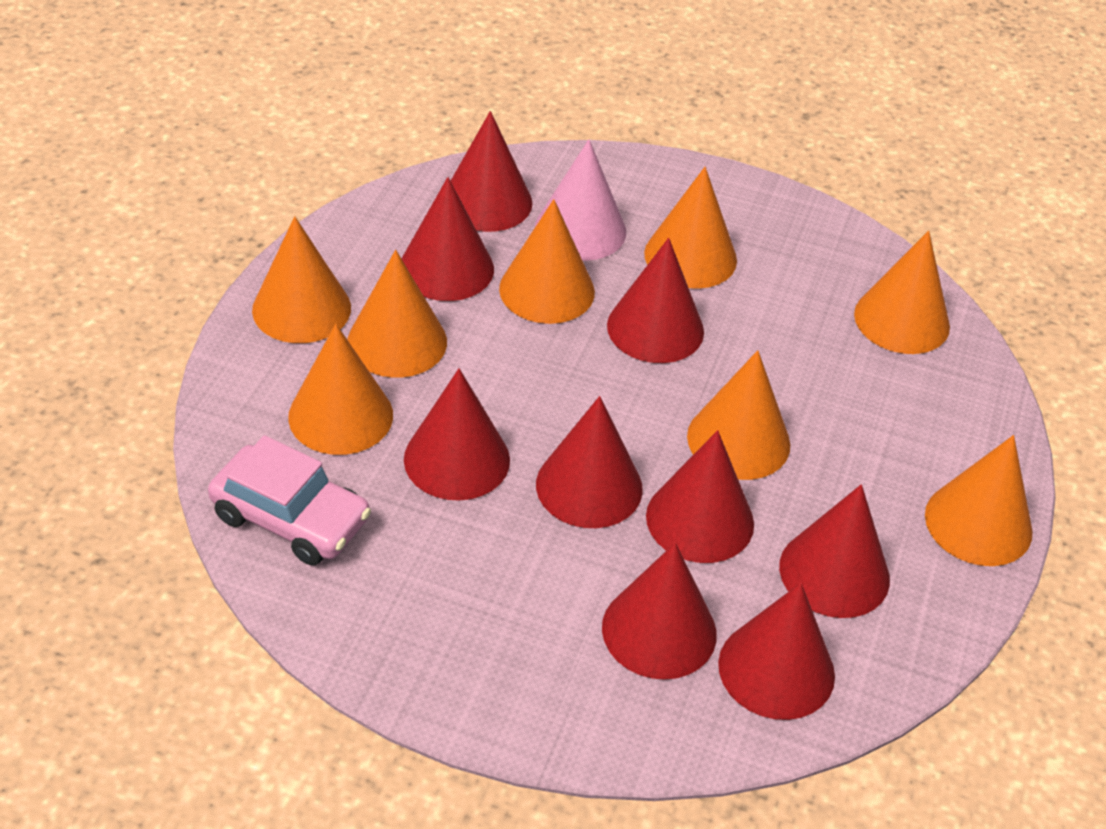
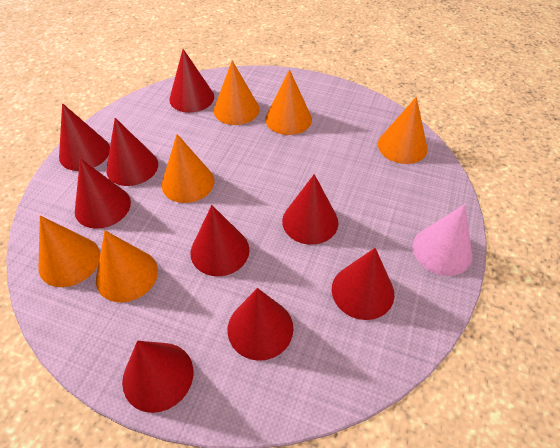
orange cone: [252,216,351,343] [288,324,393,455] [348,250,447,378] [499,199,595,324] [644,167,737,289] [687,350,790,480] [854,231,950,354] [925,435,1033,566] = 8 -> [39,215,100,287] [96,230,158,302] [162,134,214,203] [214,61,259,125] [265,69,312,135] [378,97,428,164] = 6
pink car: [208,435,371,565] = 1 -> none = 0

